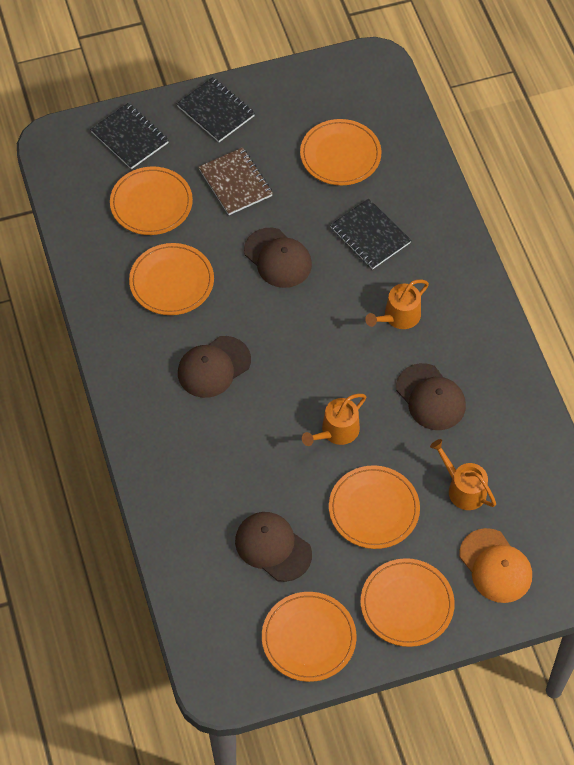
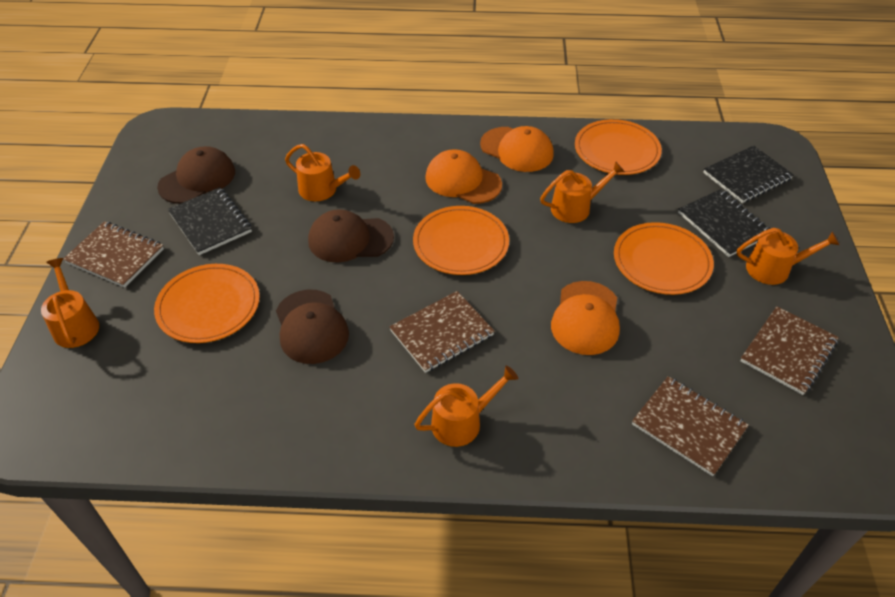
brown cap: [178,336,251,398] [235,512,312,582] [244,228,312,288] [396,363,466,430] = 4 -> [157,146,235,204] [276,290,349,364] [308,209,394,262] = 3
brown notebook: [199,147,273,215] = 1 -> [63,221,164,288] [389,291,495,373] [632,376,749,476] [740,306,839,395] = 4
orange cap: [459,528,532,603] = 1 -> [425,149,502,204] [480,126,554,172] [551,281,620,355] = 3
orange plate: [110,166,193,235] [129,243,214,315] [262,592,357,682] [300,119,381,185] [329,465,420,549] [360,558,455,647] = 6 -> [154,264,260,343] [413,206,509,275] [575,119,662,175] [614,222,714,295] = 4
orange watering can: [302,394,366,446] [365,280,429,329] [430,439,496,510] = 3 -> [41,258,99,348] [285,144,360,201] [414,366,518,447] [540,161,625,223] [737,228,839,285] = 5

